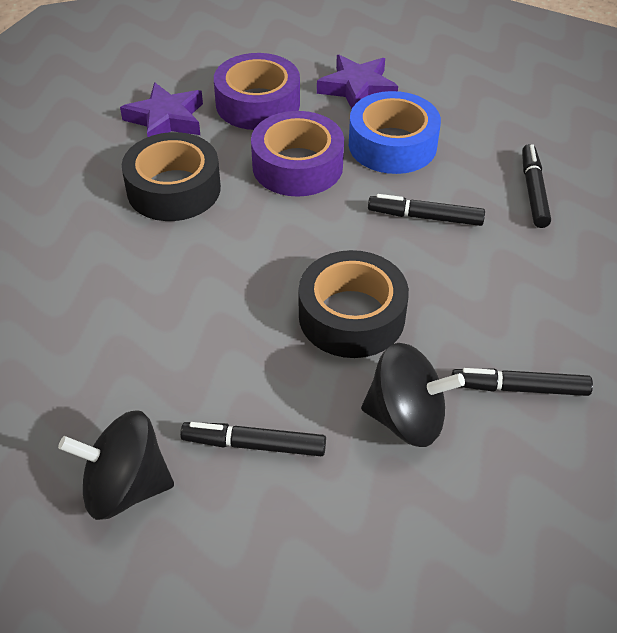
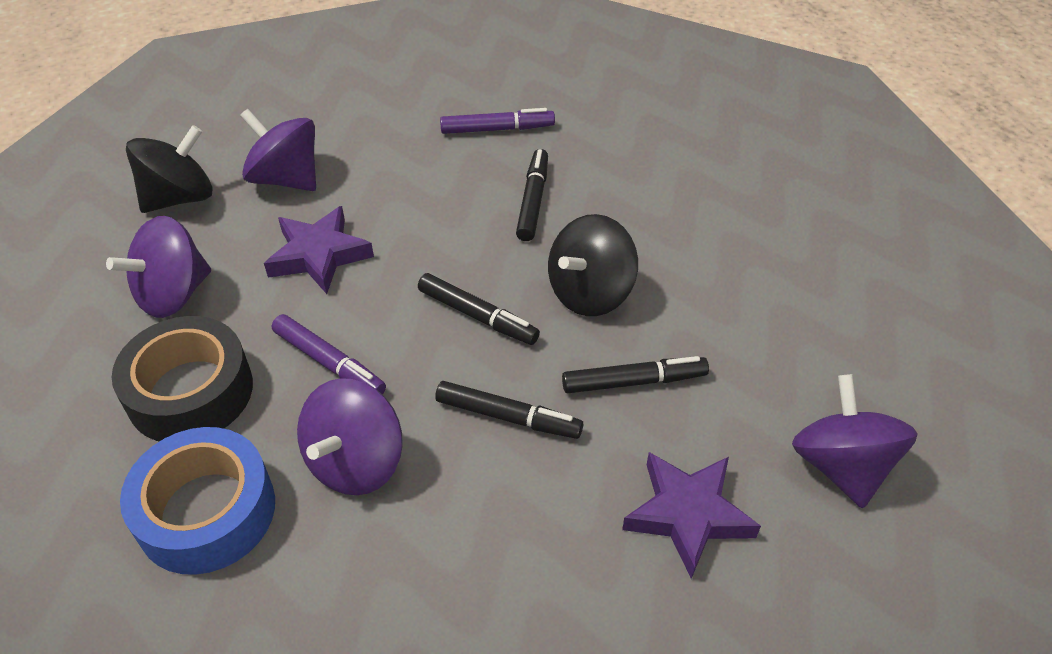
black tape: [122,132,221,221] [299,250,409,358] = 2 -> [112,316,253,442] = 1
purple marker: none = 0 -> [272,314,386,394] [440,108,555,134] = 2
purple spinning top: none = 0 -> [106,216,211,318] [240,109,316,191] [297,378,403,495] [792,374,918,508] = 4
purple tape: [214,53,300,130] [251,111,344,197] = 2 -> none = 0

